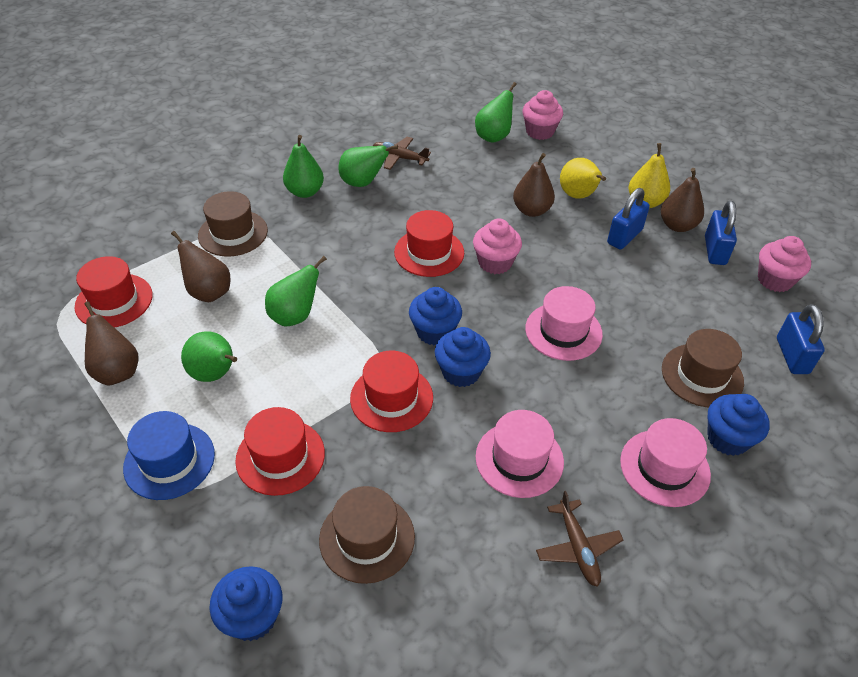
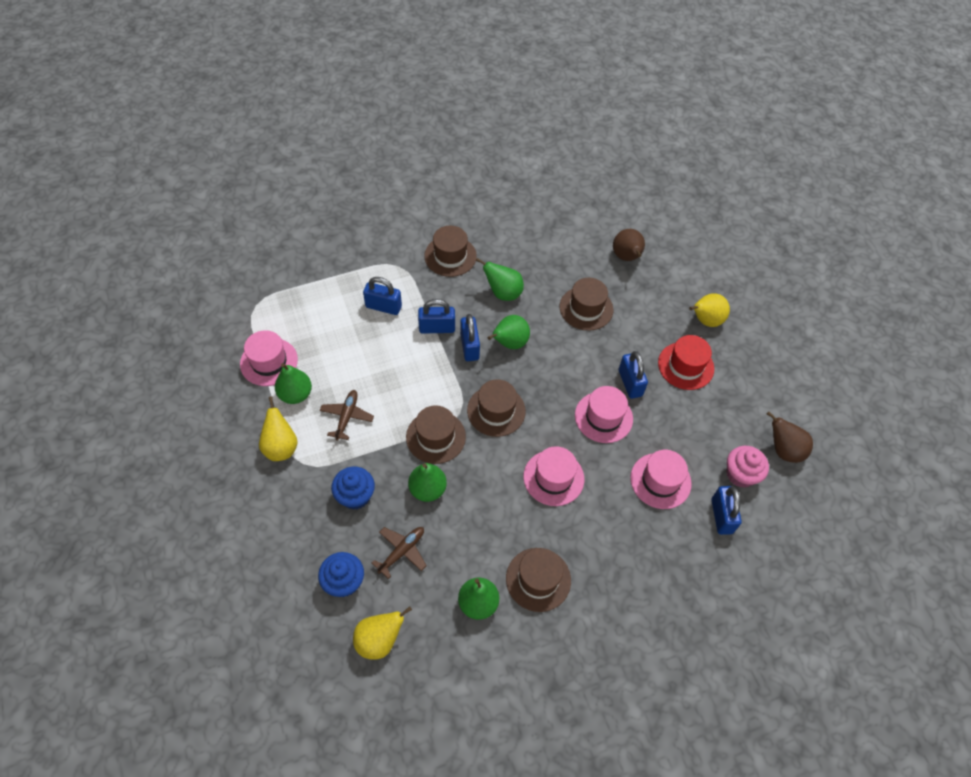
blue cupcake: [209,566,282,641] [409,287,462,345] [435,327,491,387] [707,394,770,456] = 4 -> [318,552,364,597] [331,467,375,510] = 2
blue hat: [123,411,215,500] = 1 -> none = 0
blue padlock: [607,188,650,250] [705,201,737,265] [777,304,825,374] = 3 -> [363,277,402,315] [418,299,455,334] [460,314,480,361] [619,351,648,399] [711,486,742,535] = 5
brown hat: [198,191,268,257] [319,486,415,584] [662,329,744,407] = 3 -> [406,405,466,464] [424,226,477,277] [467,379,526,437] [506,548,571,612] [560,278,613,331] = 5
brown pear: [84,301,139,386] [171,231,231,302] [513,153,555,217] [661,168,704,232] = 4 -> [613,229,645,261] [767,412,813,463] = 2
pink cupcake: [473,218,522,274] [522,90,563,140] [758,236,811,292] = 3 -> [727,446,769,488] = 1
pink hat: [476,410,564,498] [525,286,603,361] [620,418,711,507] = 3 -> [240,330,298,386] [523,446,584,506] [575,386,633,443] [630,450,692,509] = 4
red hat: [74,256,152,328] [235,407,325,496] [350,351,433,432] [394,210,464,277] = 4 -> [658,335,714,390] = 1
yellow pear: [560,158,606,199] [629,143,670,208] = 2 -> [259,396,298,461] [353,606,412,660] [689,293,730,327] = 3

